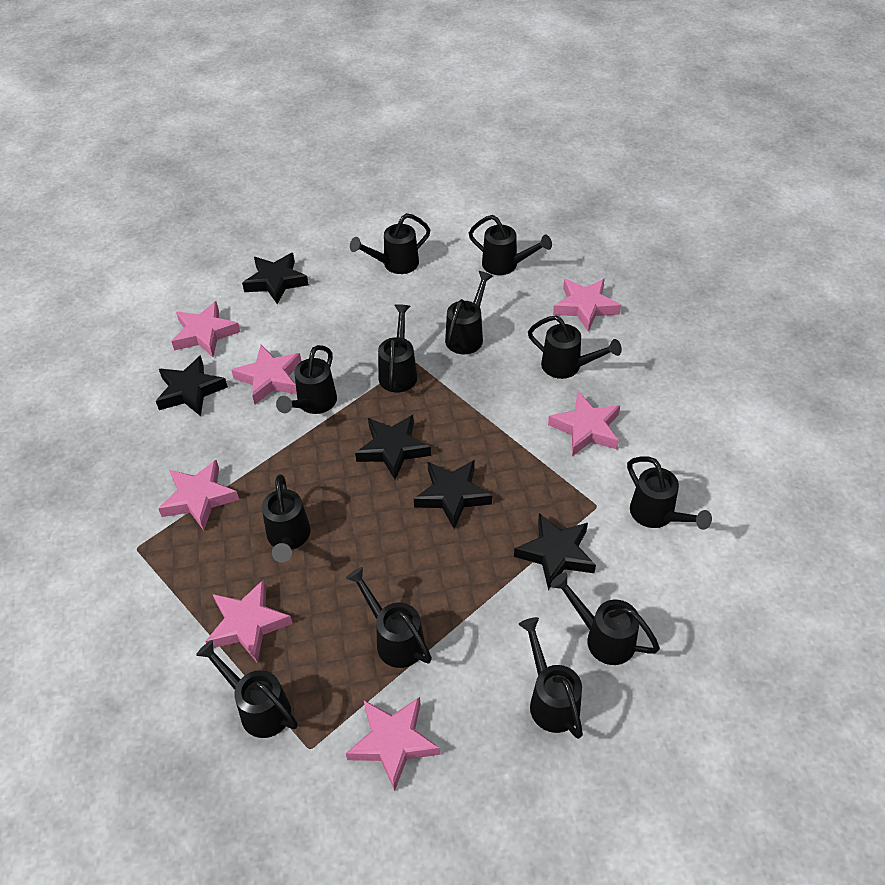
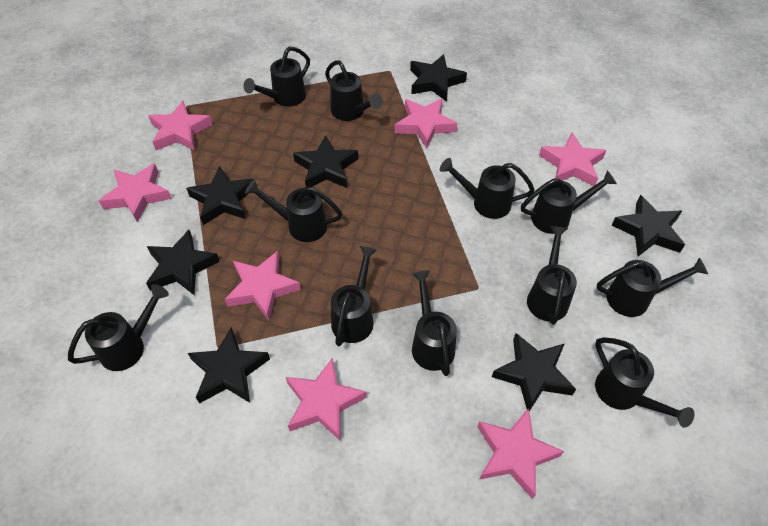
black star: [156,355,228,416] [242,253,309,305] [355,415,431,480] [414,460,492,529] [514,513,596,590] = 5 -> [146,230,220,295] [186,166,254,225] [188,327,270,404] [293,135,358,188] [410,54,467,102] [492,333,576,411] [612,195,685,256] = 7
black watering can: [196,640,298,738] [262,474,311,562] [276,345,337,414] [346,567,432,668] [350,213,430,274] [378,304,417,393] [445,271,493,354] [469,215,552,275] [518,617,583,739] [528,315,622,379] [551,572,660,665] [627,457,712,530] = 12 -> [68,284,169,371] [243,46,310,107] [245,179,342,242] [325,60,383,121] [331,246,377,346] [412,270,457,376] [440,158,535,219] [521,170,617,234] [527,226,577,325] [595,337,695,428] [597,258,708,317] = 11

